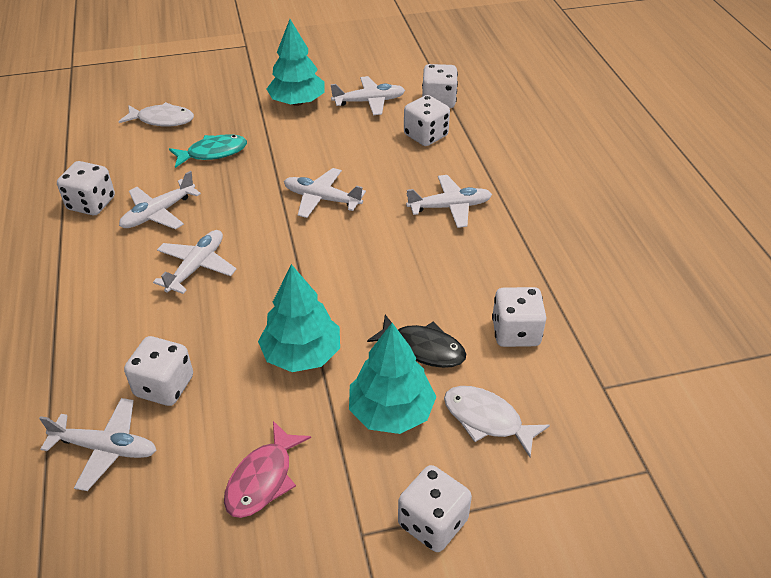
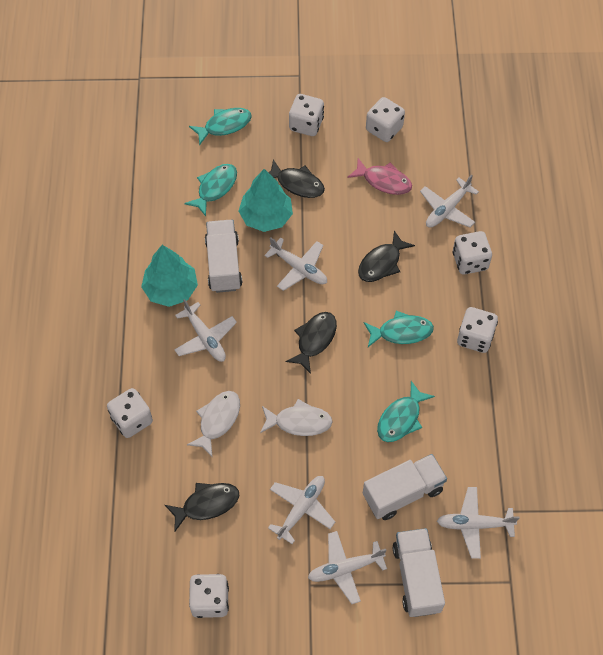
black fish: [367,314,466,368] = 1 -> [165,483,239,531] [268,159,325,198] [286,312,337,374] [358,230,415,282] = 4
turquoise fish: [169,134,247,168] = 1 -> [184,164,237,217] [189,108,252,146] [364,311,434,347] [377,381,435,442] = 4
turquoise tree: [258,264,340,372] [267,19,325,106] [349,323,436,434] = 3 -> [141,245,198,307] [239,169,293,232] = 2
white truck: none = 0 -> [205,220,243,293] [363,454,447,520] [392,528,445,617] = 3

